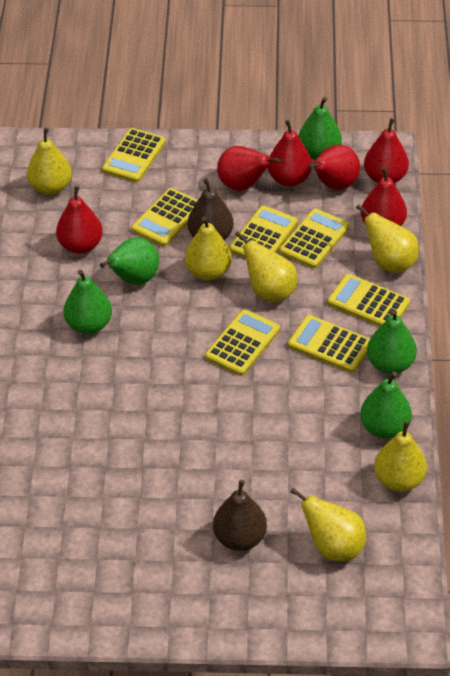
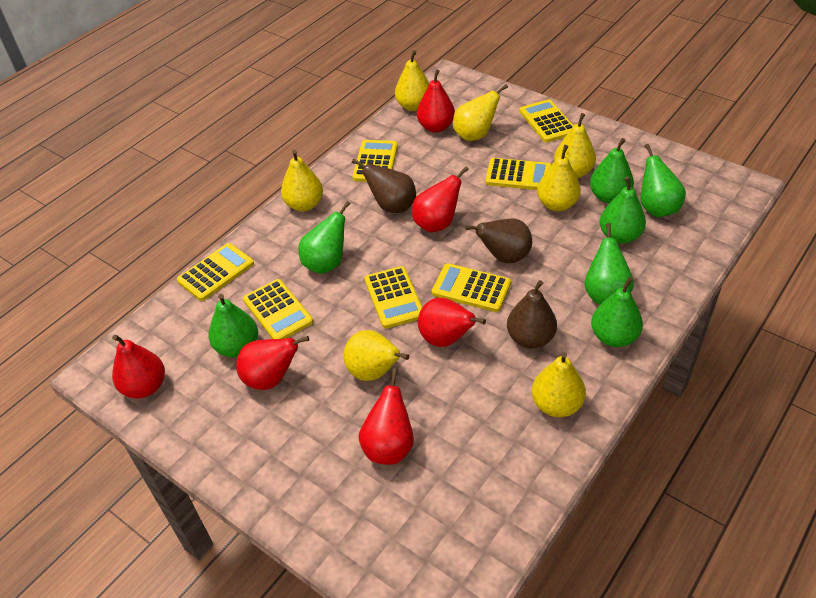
brown pear: [188,178,234,240] [213,480,267,551] = 2 -> [352,159,416,213] [465,219,532,263] [507,280,557,349] = 3
green pear: [64,270,112,334] [100,238,159,285] [298,97,342,160] [360,372,412,438] [367,309,417,374] = 5 -> [208,294,258,357] [298,201,351,274] [584,223,634,305] [590,138,634,203] [591,277,643,347] [600,176,646,244] [640,144,686,217] = 7
yellow pear: [27,128,72,195] [185,216,232,281] [235,231,297,302] [290,488,366,562] [356,204,419,273] [374,421,427,492] = 6 -> [281,150,323,211] [344,330,409,381] [395,50,429,111] [453,84,508,141] [532,352,586,417] [537,145,581,211] [554,113,596,178] = 7

